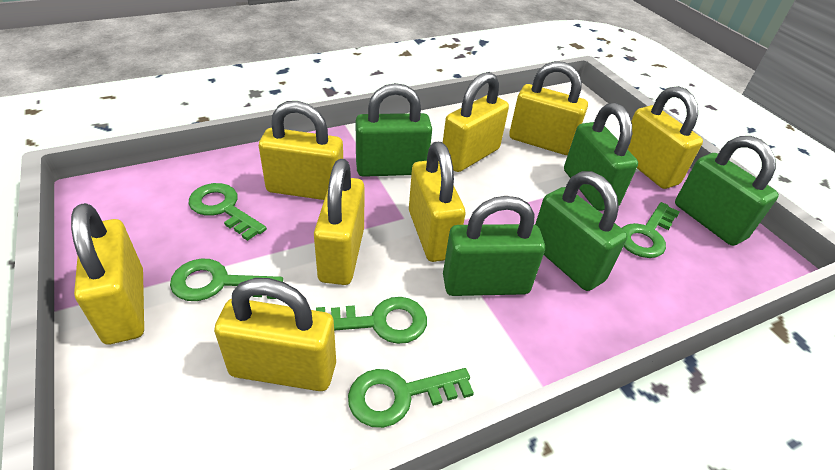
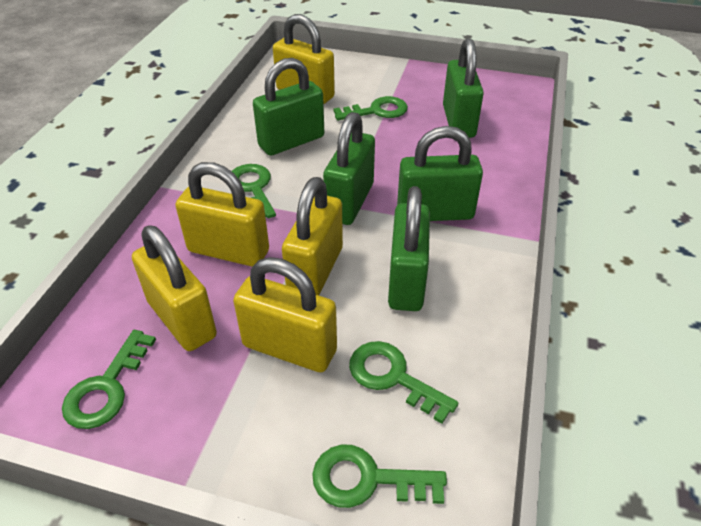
yellow padlock: [71,203,144,344] [214,278,336,391] [259,101,343,200] [314,159,364,285] [409,142,465,262] [443,72,509,172] [509,61,588,155] [627,86,703,189] = 8 -> [132,225,217,351] [175,162,269,267] [233,257,337,372] [273,14,335,104] [282,177,343,295] = 5

